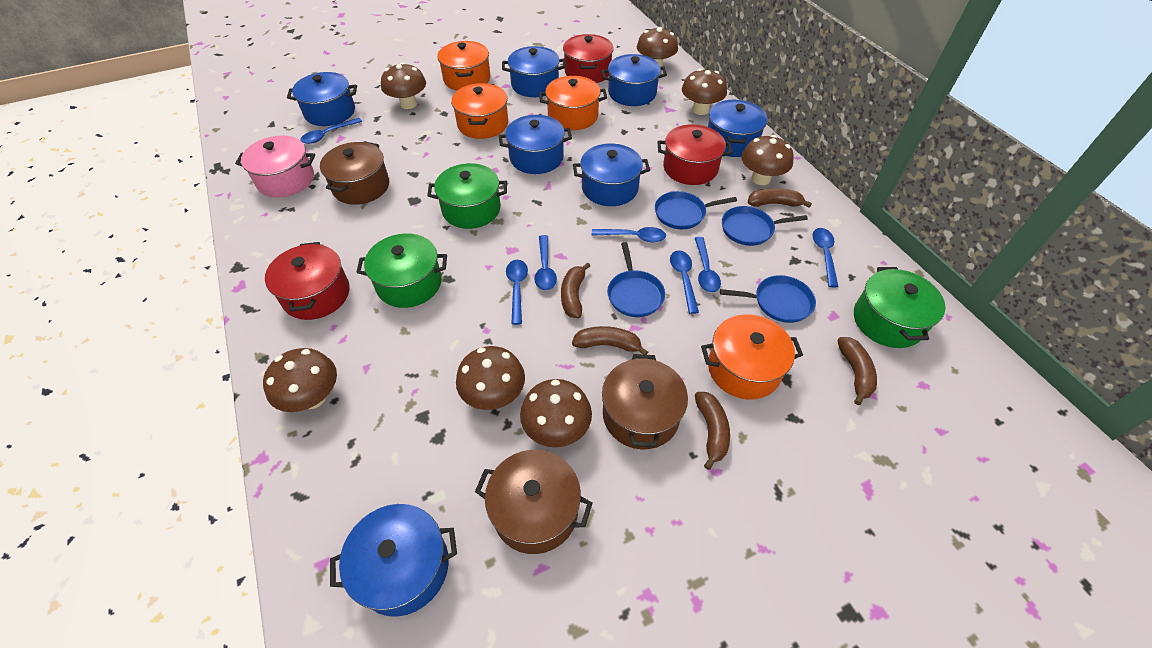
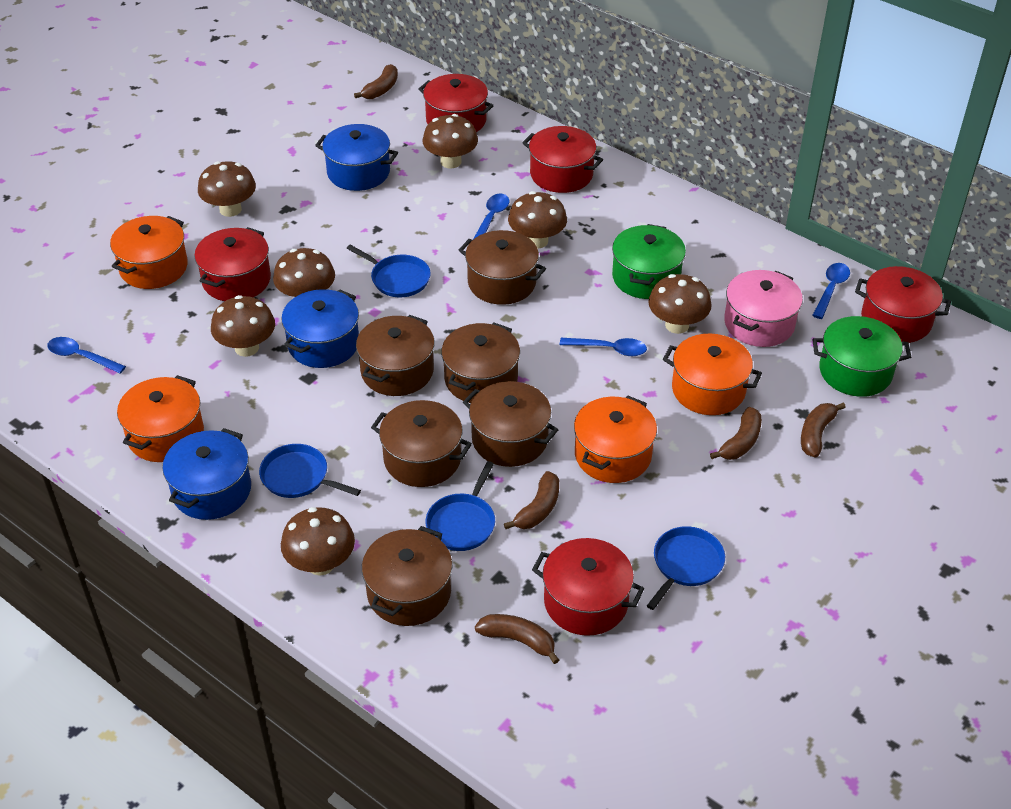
blue pot: [287,72,357,126] [330,504,457,617] [499,115,572,174] [502,46,566,97] [573,143,650,206] [601,54,667,106] [708,100,767,157] = 7 -> [163,428,251,520] [282,289,359,368] [315,124,398,191] = 3
blue spoon: [300,118,362,144] [506,260,528,325] [535,235,557,291] [591,227,666,242] [670,250,699,314] [695,237,721,293] [812,228,838,288] = 7 -> [47,337,126,374] [473,194,509,239] [560,338,647,356] [812,263,850,319] = 4
brown pot: [320,142,389,205] [475,450,593,554] [602,354,688,449] = 3 -> [356,315,435,396] [362,526,452,626] [371,400,472,487] [441,323,520,403] [459,230,546,305] [463,381,558,467] = 6
green pot: [356,233,447,308] [427,163,507,229] [854,267,945,348] = 3 -> [612,224,686,299] [812,316,911,397] = 2
red pot: [265,242,350,320] [563,34,614,83] [657,124,732,185] = 3 -> [194,227,271,301] [419,74,494,132] [522,126,603,193] [532,538,644,636] [855,266,951,343] = 5

